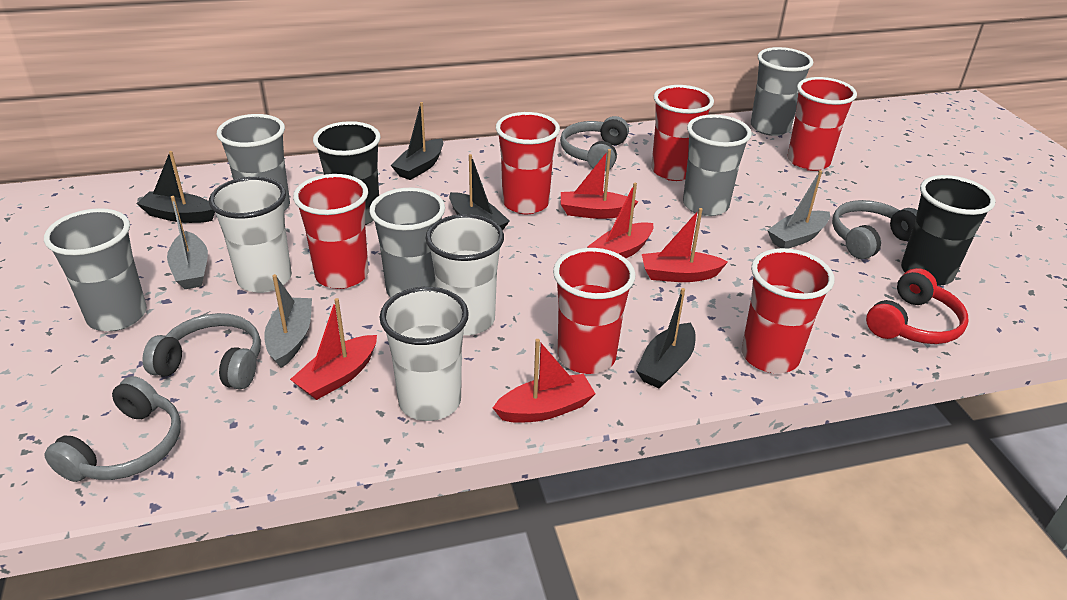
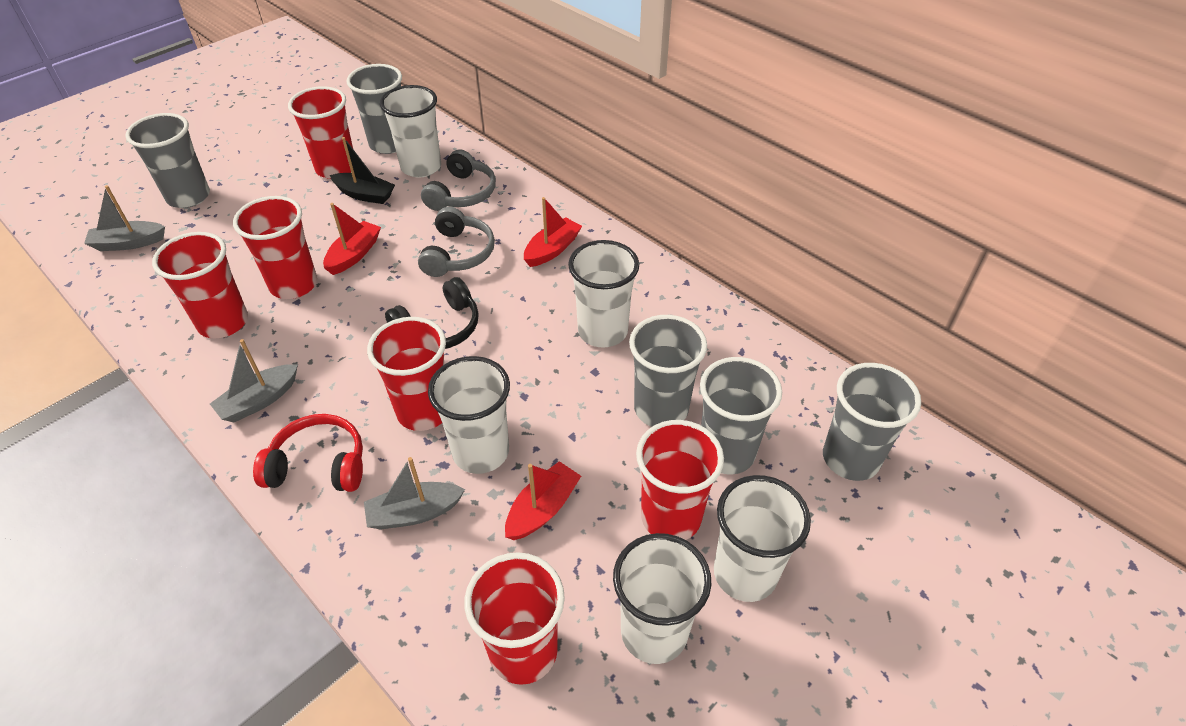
black boat: [136,151,215,223] [391,102,443,180] [449,154,510,230] [636,288,695,388] = 4 -> [330,137,395,204] = 1
black cup: [313,121,381,225] [901,175,996,286] = 2 -> none = 0
black headphones: none = 0 -> [385,277,479,349] = 1
grey headphones: [44,376,181,482] [142,313,261,390] [560,116,629,171] [832,200,918,260] = 4 -> [418,207,495,277] [421,149,496,211] = 2
red boat: [290,298,377,400] [493,339,596,423] [561,149,638,219] [587,183,654,258] [642,208,728,282] = 5 -> [323,203,381,275] [505,461,581,540] [524,197,582,267] = 3
white cup: [209,177,292,293] [380,287,469,421] [426,214,504,335] = 3 -> [380,85,441,177] [428,356,510,474] [568,240,639,348] [613,533,711,664] [714,475,811,602] = 5

